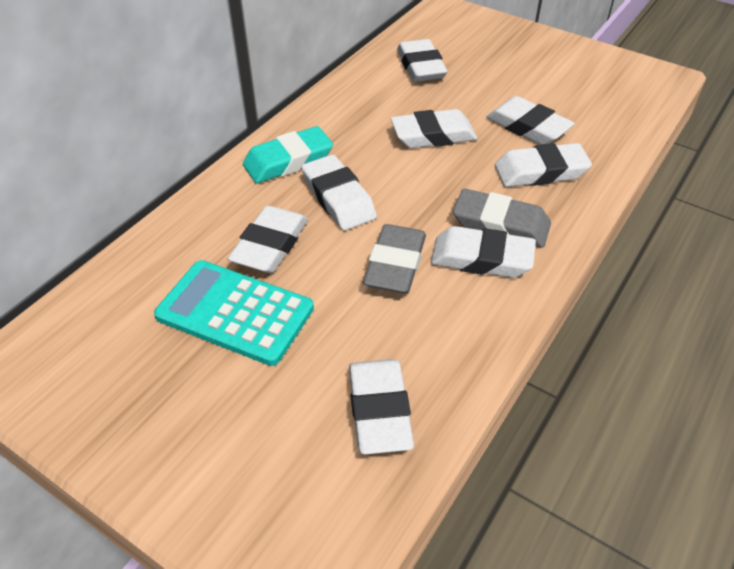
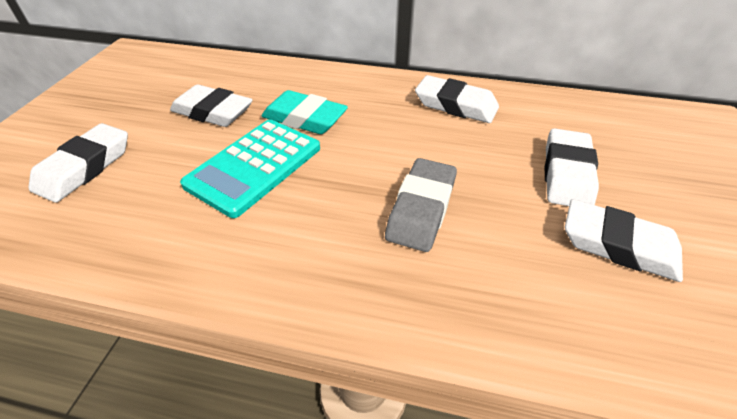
grey eraser: [363,224,426,293] [453,188,551,248] = 2 -> [385,158,457,252] = 1
white eraser: [228,206,308,273] [302,154,377,230] [349,359,414,455] [391,109,478,148] [397,39,448,82] [431,226,536,278] [486,96,575,145] [495,143,592,187] = 8 -> [28,123,128,203] [170,84,253,127] [415,75,499,123] [545,128,599,206] [565,199,683,282] = 5

